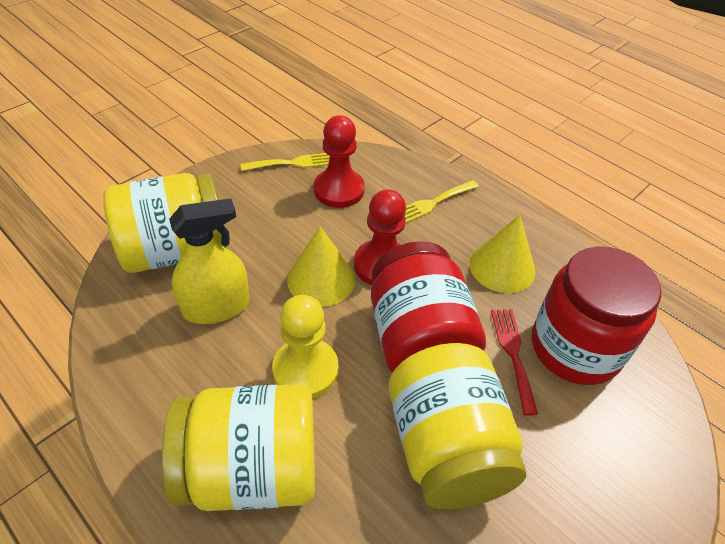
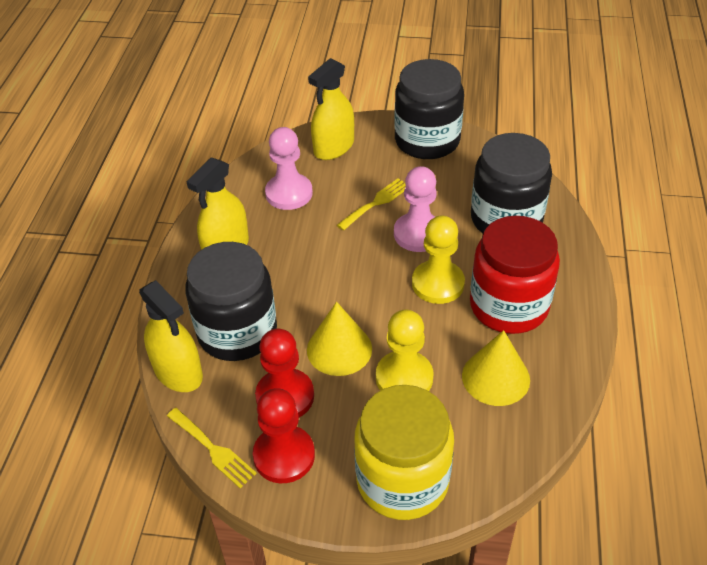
black jar: none = 0 -> [185,242,277,361] [394,59,464,159] [471,133,552,233] = 3
pink pawn: none = 0 -> [265,127,313,210] [394,166,437,252] = 2
red fork: [491,309,538,416] = 1 -> none = 0
red jar: [371,241,486,373] [532,246,661,385] = 2 -> [470,216,560,334] = 1
yellow jar: [103,173,227,273] [162,384,315,511] [389,343,526,509] = 3 -> [354,385,454,520] = 1
yellow pawn: [272,295,338,398] = 1 -> [376,309,433,391] [412,215,465,304] = 2
yellow spray bottle: [169,198,250,324] = 1 -> [139,280,203,392] [187,158,249,250] [308,58,354,160] = 3

